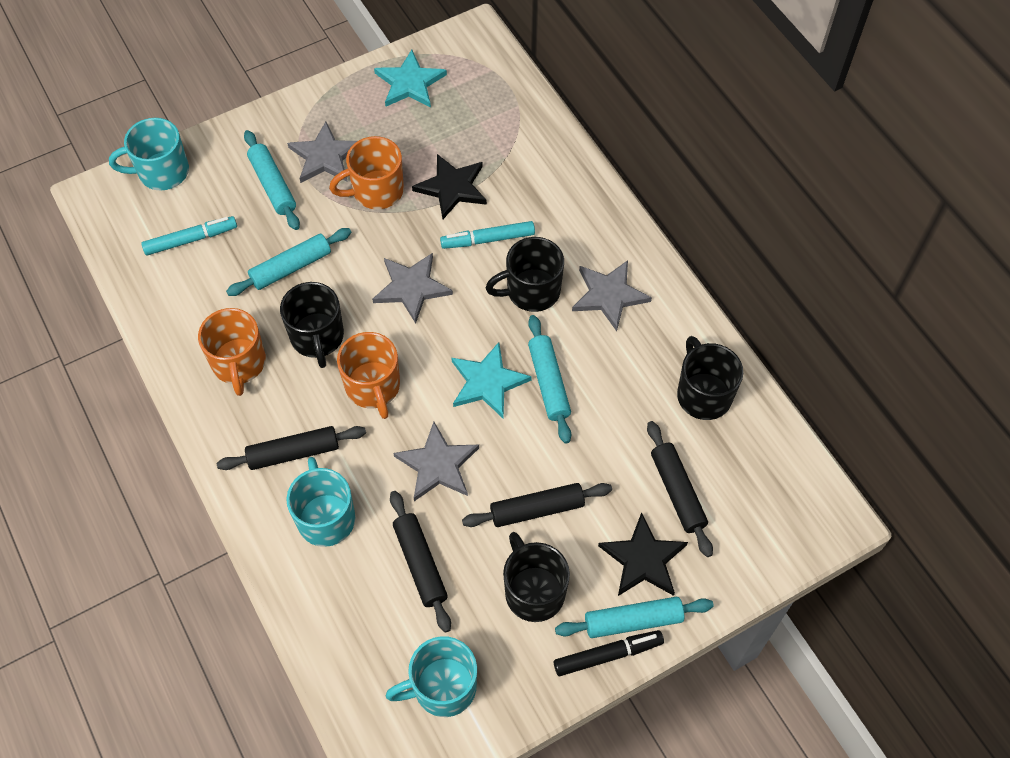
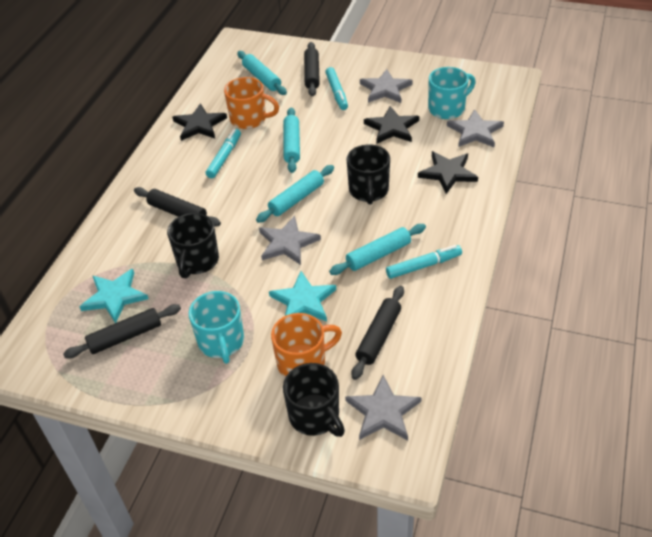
black marker: [554,630,664,676] = 1 -> none = 0
black mug: [280,282,344,368] [486,237,564,312] [503,532,570,622] [677,336,743,420] = 4 -> [167,213,219,278] [283,363,345,437] [347,144,390,205] = 3
black star: [412,154,487,219] [598,512,688,596] = 2 -> [172,103,227,141] [364,106,419,144] [418,151,478,194] = 3
orange mug: [198,308,266,396] [329,136,404,209] [337,332,400,419] = 3 -> [224,77,279,129] [271,313,342,377] = 2
turquoise marker: [141,216,237,256] [440,221,535,249] = 2 -> [206,129,241,178] [326,67,348,110] [386,245,462,279] = 3
turquoise mug: [109,118,189,191] [286,457,355,547] [385,636,477,717] = 3 -> [189,291,244,364] [428,67,476,119] = 2

